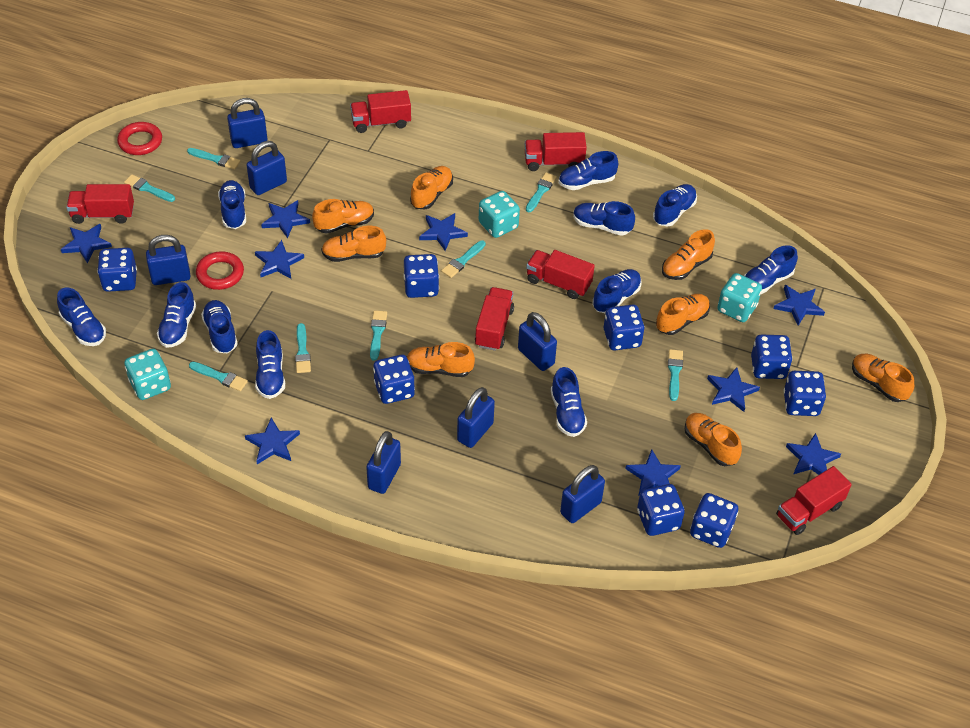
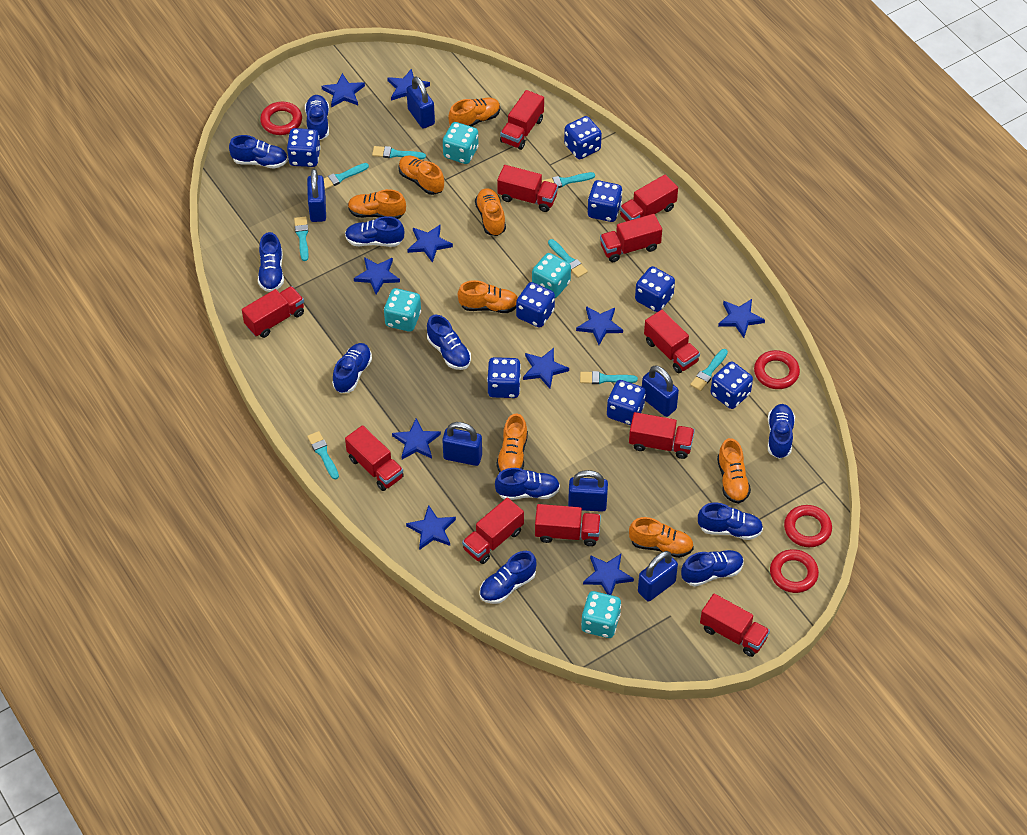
blue padlock: [146,235,190,285] [227,98,267,148] [247,141,287,195] [366,431,401,494] [457,387,495,448] [518,312,557,371] [560,465,605,523] = 7 -> [307,169,326,222] [406,76,435,129] [442,422,482,466] [568,470,608,512] [638,551,678,602] [642,365,679,417] = 6
blue star: [61,224,112,263] [245,417,300,464] [255,240,304,279] [261,200,310,238] [419,213,468,251] [625,450,681,496] [707,367,760,412] [773,285,825,326] [786,433,841,475] = 9 -> [321,73,365,108] [354,257,400,295] [387,69,430,101] [392,418,441,459] [406,505,456,550] [407,225,453,263] [523,348,569,389] [576,306,623,345] [583,554,634,595] [718,299,765,338] = 10
red ring: [117,122,162,155] [196,251,244,290] = 2 -> [260,102,302,135] [754,350,800,389] [770,549,819,593] [784,505,832,547] = 4
red truck: [66,184,134,224] [350,90,411,133] [475,287,514,351] [525,132,587,171] [526,250,595,299] [776,466,852,535] = 6 -> [242,286,304,338] [345,425,404,491] [462,498,524,564] [497,165,558,212] [500,90,544,150] [535,504,601,546] [600,214,662,262] [620,175,678,221] [629,412,695,459] [644,310,700,374] [700,594,770,657] = 11
turquoise dice: [124,349,171,400] [479,191,520,238] [717,273,762,322] = 3 -> [384,288,421,332] [443,122,478,164] [532,253,571,298] [581,591,621,638] = 4

